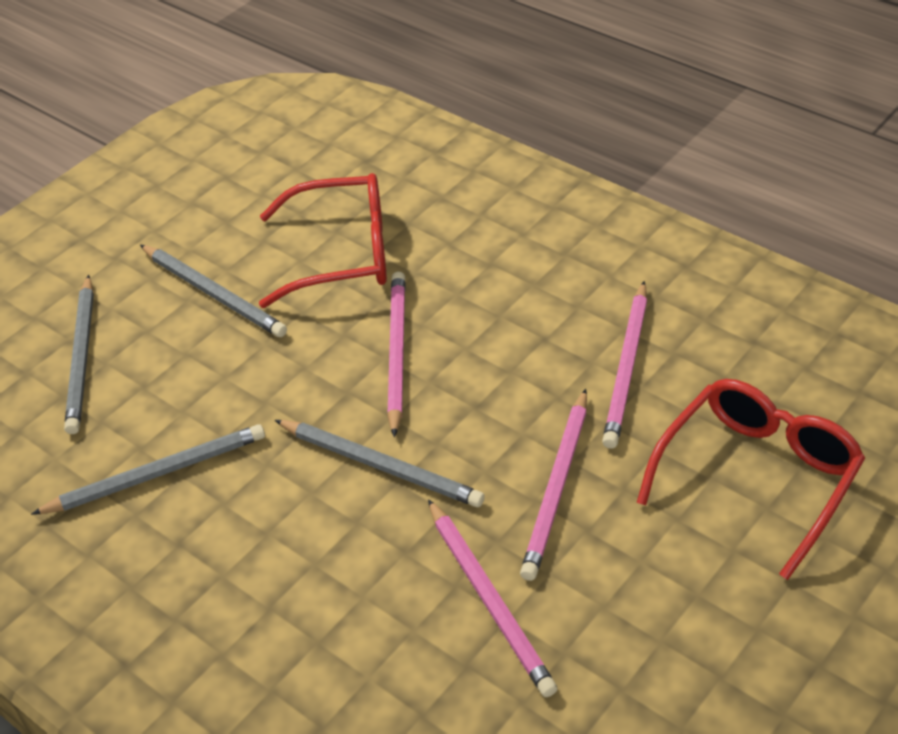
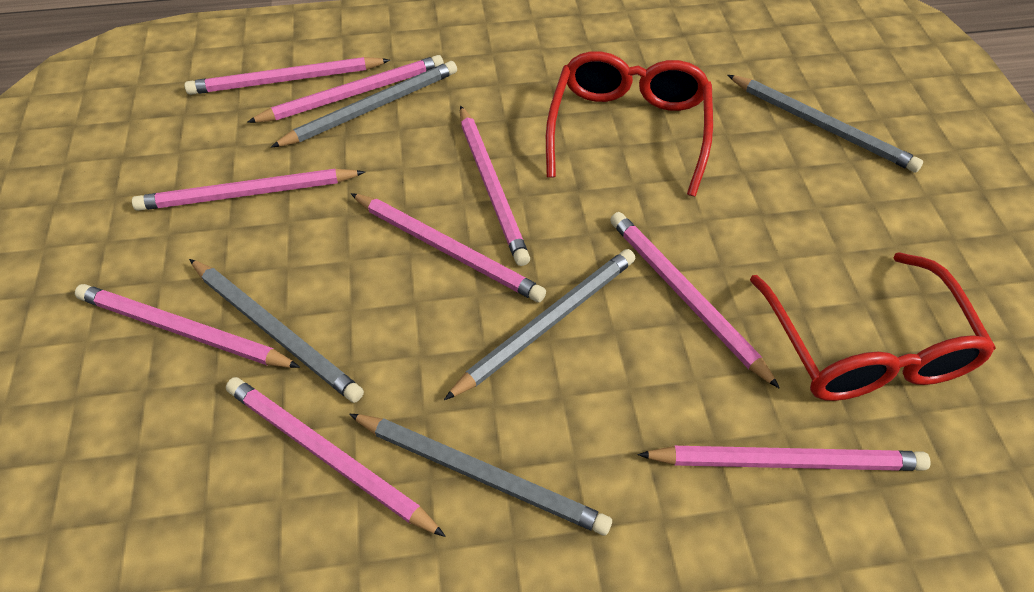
grey pencil: [31,424,265,515] [64,275,94,434] [140,245,287,337] [275,420,485,507] = 4 -> [189,259,364,403] [271,61,457,147] [349,414,612,536] [444,249,636,400] [727,75,923,173] = 5
pink pencil: [387,272,406,437] [428,499,558,697] [520,389,587,581] [602,281,647,449] = 4 -> [75,284,300,368] [132,168,365,211] [184,57,390,95] [226,377,446,537] [247,55,444,123] [350,193,546,302] [460,105,530,266] [610,212,780,389] [638,446,931,471] = 9

